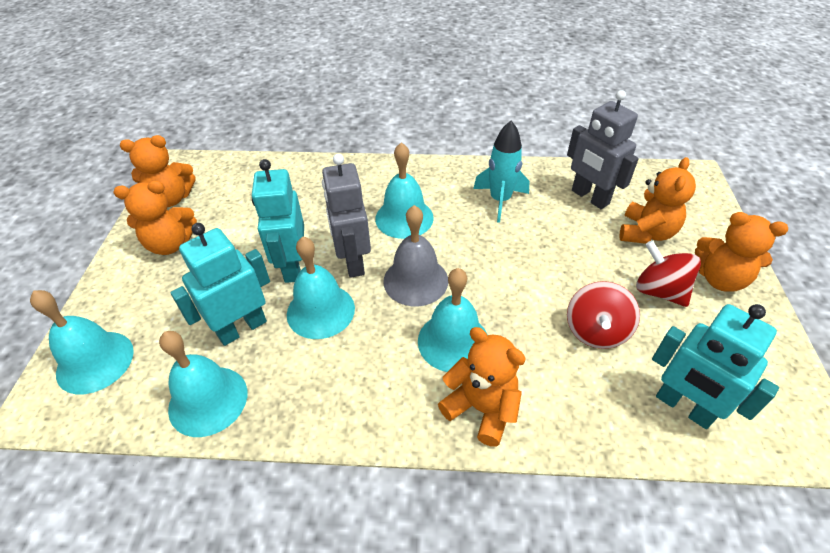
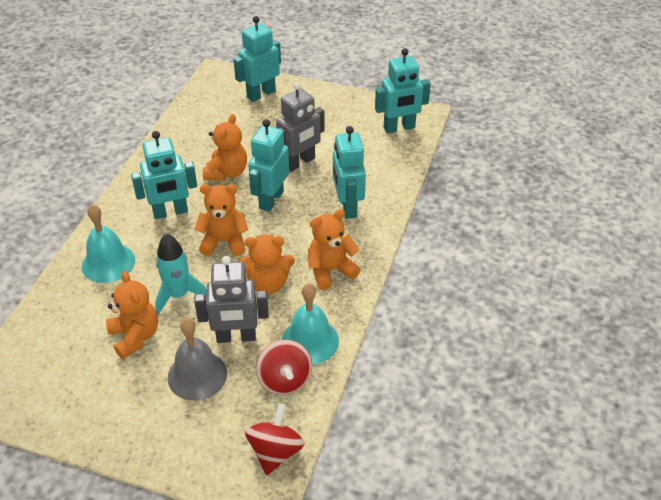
turquoise bell: [30,290,134,394] [159,331,247,437] [287,237,355,339] [375,142,434,239] [418,268,488,372] = 5 -> [82,204,135,283] [282,283,339,365] = 2
turquoise robot: [170,223,270,346] [252,159,304,283] [652,304,779,429] = 3 -> [131,131,197,219] [233,16,281,102] [248,119,289,212] [333,126,366,219] [375,48,431,133] = 5

